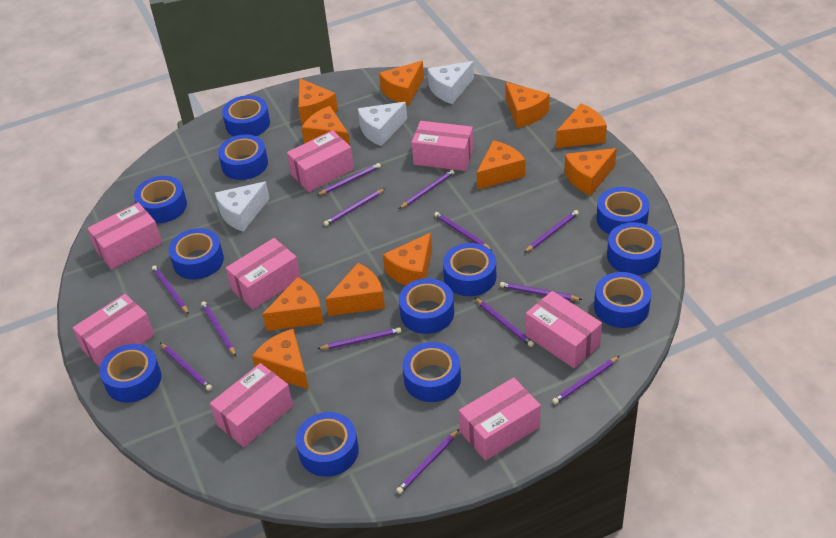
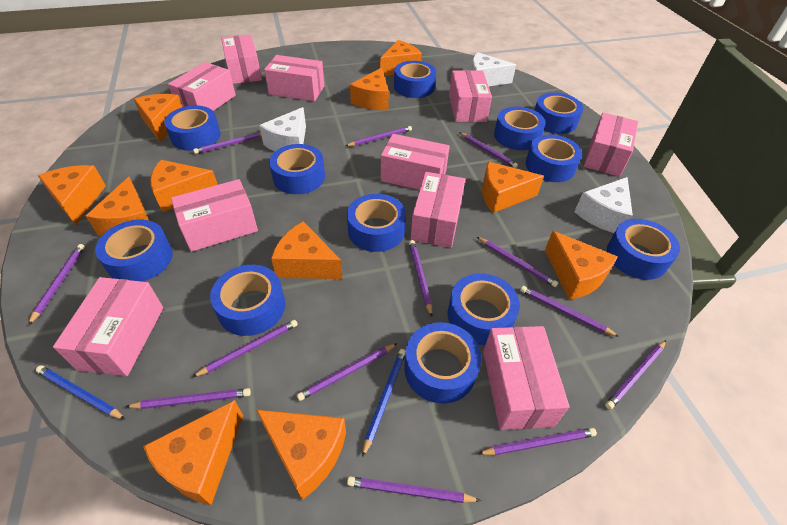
blue pencil: none = 0 -> [36,365,125,420] [362,349,406,457] = 2
pink box: [73,294,154,367] [87,203,162,270] [210,363,293,447] [226,238,301,310] [287,130,354,192] [412,121,473,171] [459,378,541,461] [525,291,602,368] = 8 -> [53,277,163,376] [168,62,236,111] [171,179,258,252] [221,34,262,84] [264,55,324,101] [381,134,450,190] [411,172,465,248] [449,70,492,122] [483,326,570,430] [584,113,638,177] = 10

